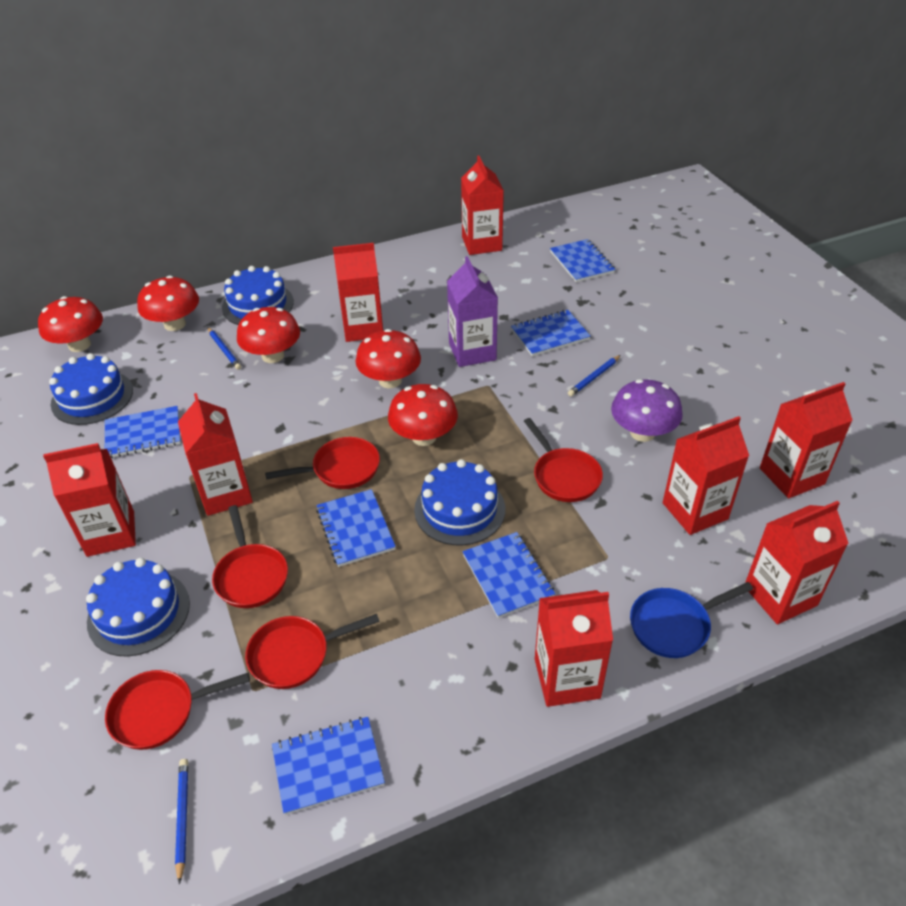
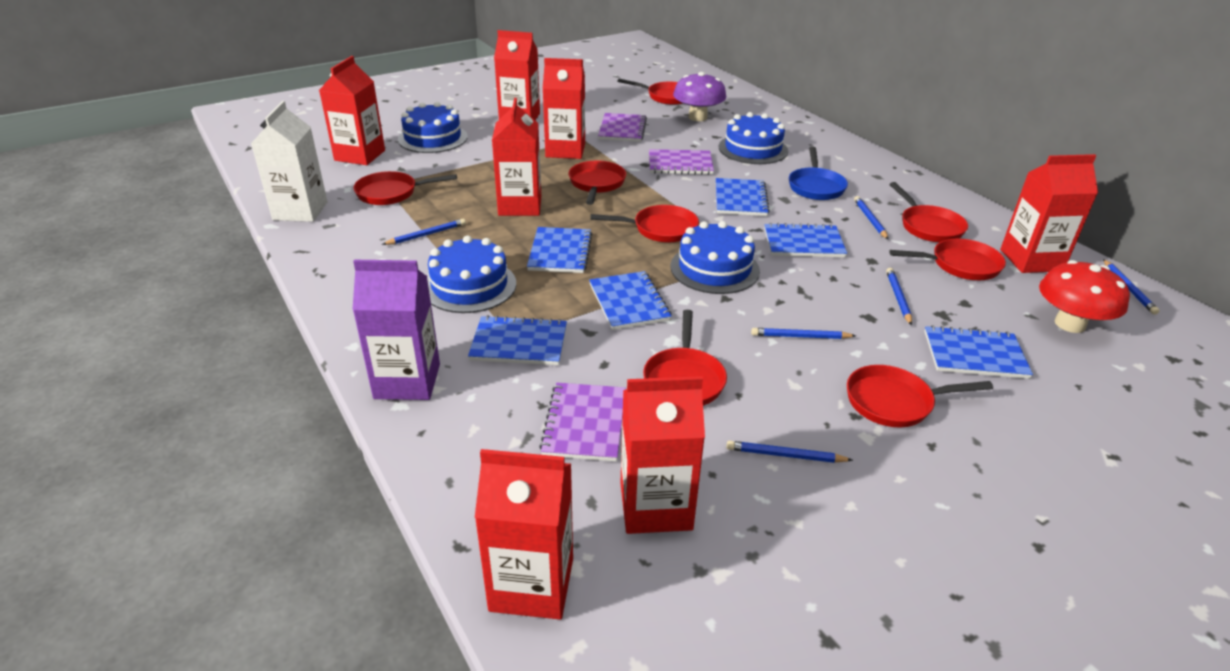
blue pencil: [175,759,188,885] [208,327,241,370] [568,355,621,396] = 3 -> [382,219,466,245] [727,441,853,463] [751,328,856,339] [854,196,889,240] [886,268,912,326] [1103,259,1160,315] = 6
purple notebook: none = 0 -> [539,383,626,461] [598,113,647,142] [649,149,714,175] = 3
red carton: [43,443,136,557] [178,393,253,516] [333,243,383,342] [461,156,504,255] [535,590,613,707] [663,416,749,535] [745,501,849,624] [760,382,853,498] = 8 -> [319,56,385,165] [475,449,573,620] [492,98,541,216] [494,30,540,120] [543,58,585,159] [620,376,705,534] [1000,154,1098,273] = 7
red mushroom: [38,296,103,352] [137,275,199,331] [237,307,300,363] [355,329,421,388] [388,384,458,446] = 5 -> [1039,260,1130,333] = 1
red pan: [105,670,250,750] [212,505,288,608] [245,614,380,689] [265,437,380,489] [524,418,603,502] = 5 -> [353,171,457,205] [569,160,626,205] [591,205,699,243] [618,79,683,105] [643,310,727,406] [847,365,993,427] [889,182,968,242] [890,239,1006,280] = 8
white carton: none = 0 -> [251,101,327,222] = 1

